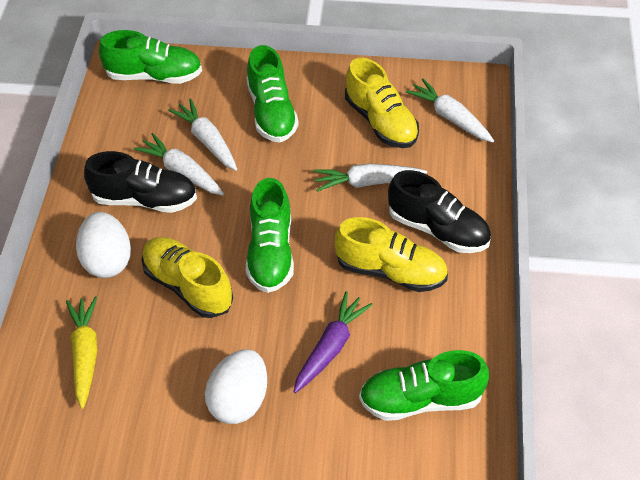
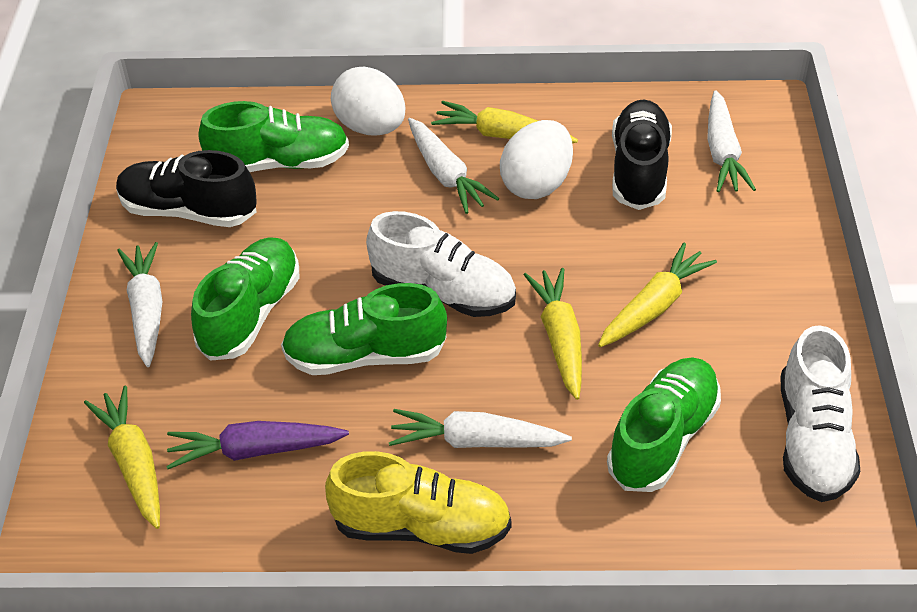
white shoe: none = 0 -> [366,211,516,317] [781,325,860,502] = 2
yellow carrot: [66,296,97,409] = 1 -> [84,386,160,529] [431,101,578,143] [524,268,582,400] [598,243,717,347] = 4
yellow shoe: [142,237,233,318] [335,217,448,292] [345,58,419,148] = 3 -> [325,451,512,554] = 1

